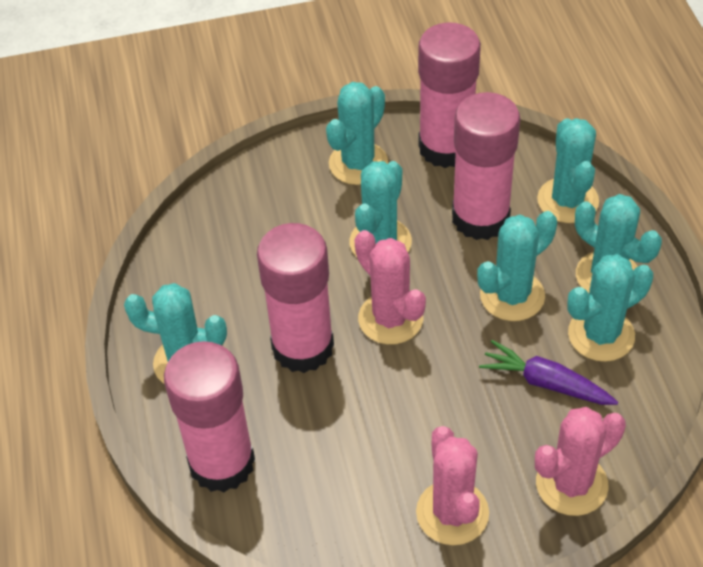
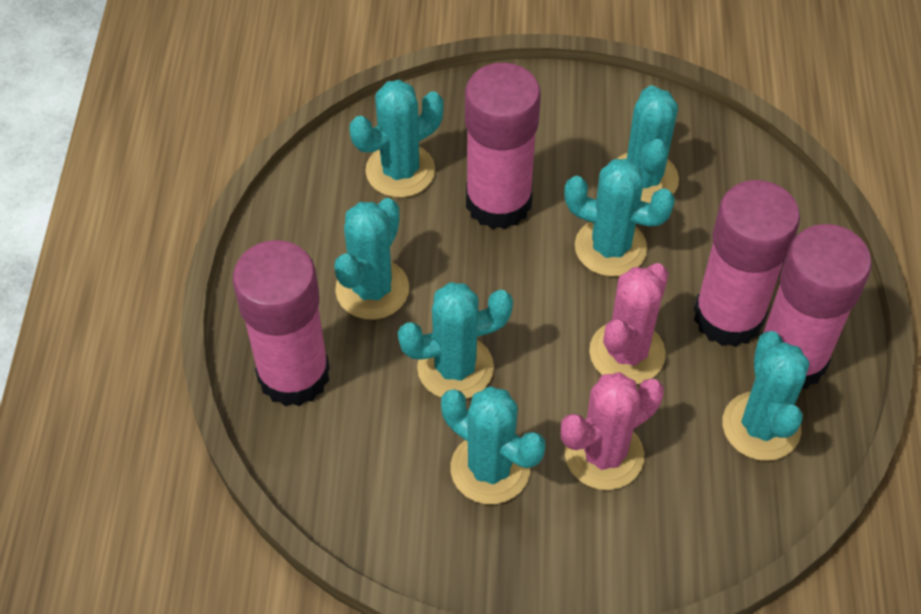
pink cactus: [354,230,426,345] [416,426,489,545] [535,407,626,516] = 3 -> [561,372,664,490] [589,263,668,384] = 2
purple carrot: [479,340,618,405] = 1 -> none = 0

